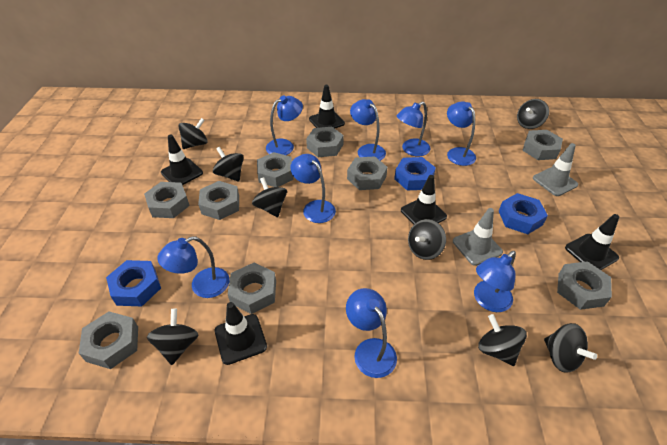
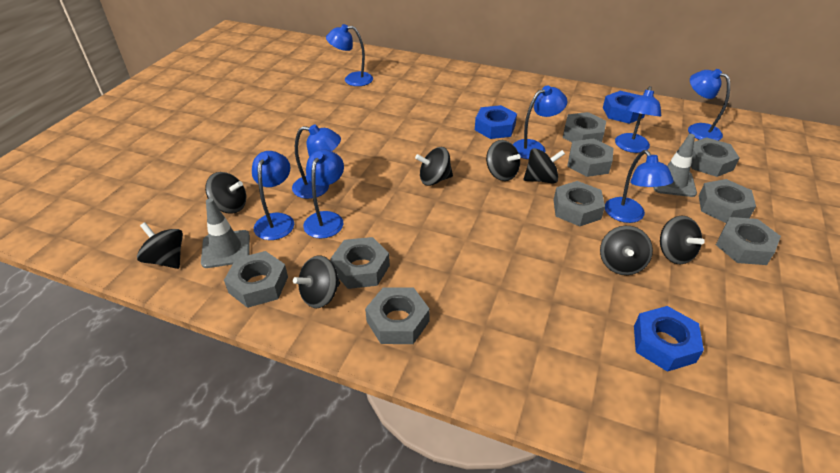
black traffic cone: [161,134,203,185] [215,302,267,365] [309,85,345,128] [401,175,447,225] [565,214,619,270] = 5 -> none = 0

